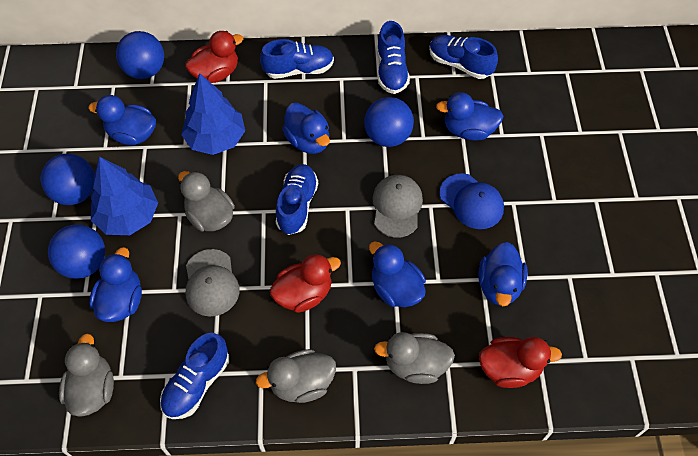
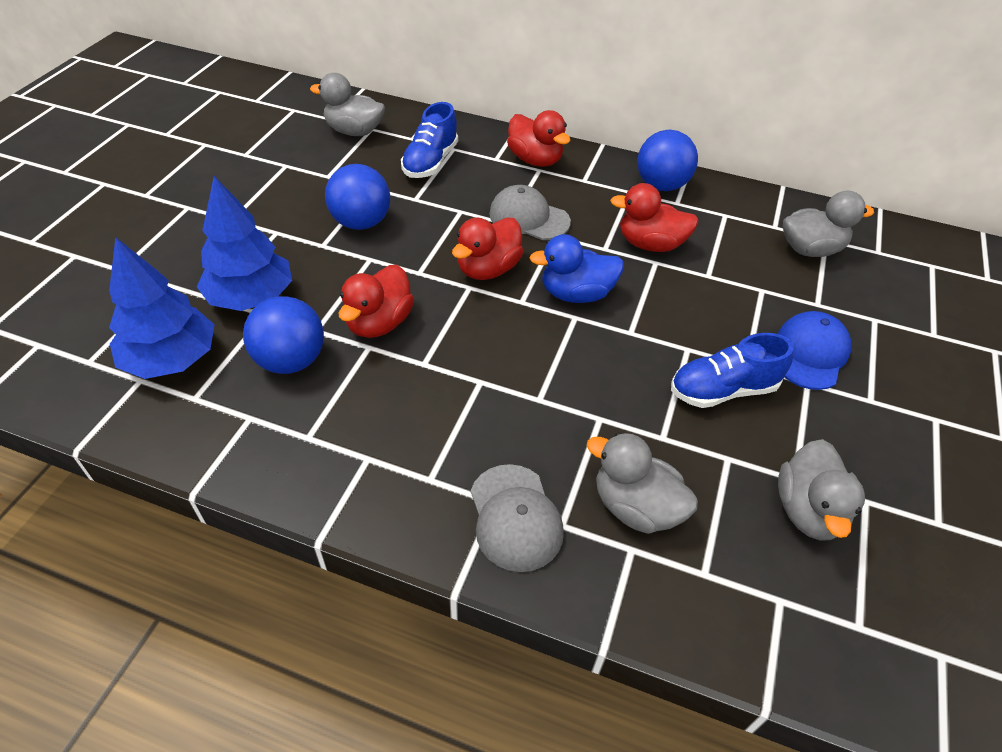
blue ball: [41,154,94,205] [48,224,105,279] [116,31,164,79] [364,97,414,147] = 4 -> [243,296,324,374] [325,164,390,230] [637,130,698,191] = 3
blue duck: [88,95,156,145] [89,247,142,322] [282,103,330,154] [369,241,426,307] [436,92,504,141] [478,242,527,306] = 6 -> [529,234,624,303] = 1
blue shoe: [160,333,229,419] [260,39,334,79] [276,164,318,235] [377,21,410,94] [429,35,498,79] = 5 -> [401,102,458,178] [671,333,794,408] = 2
red duck: [185,31,243,83] [270,254,341,313] [479,337,562,388] = 3 -> [339,265,414,338] [452,217,523,280] [507,110,571,167] [610,183,699,252] = 4

